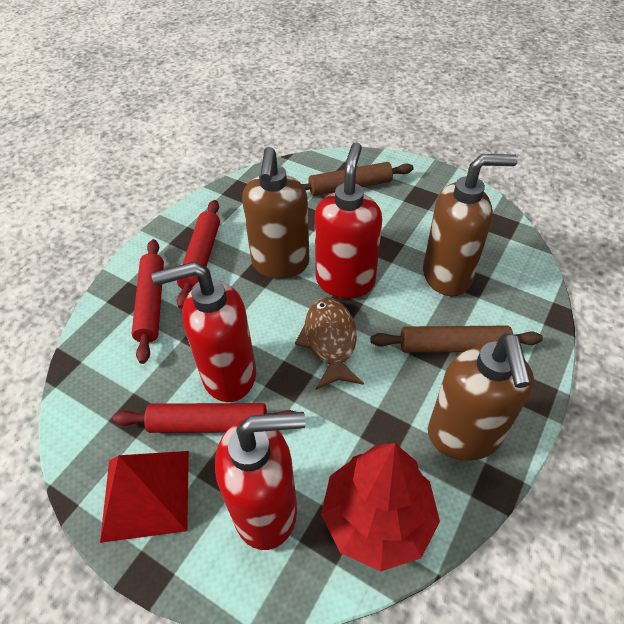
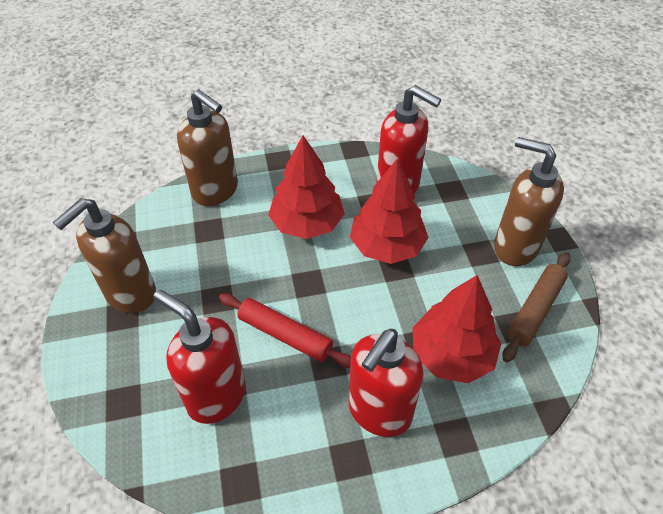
brown fish: [295,297,364,390] = 1 -> none = 0
brown rolling pin: [302,162,413,196] [370,326,543,353] = 2 -> [502,252,571,362] = 1
red pyramid: [100,451,189,543] = 1 -> none = 0
red rolling pin: [112,403,295,433] [132,239,164,364] [177,200,220,309] = 3 -> [219,293,351,368] = 1
red tree: [321,443,440,571] = 1 -> [268,136,345,239] [350,159,429,264] [412,275,502,383] = 3

